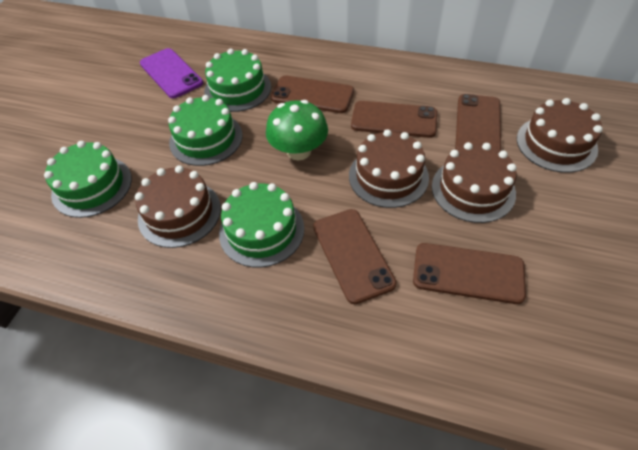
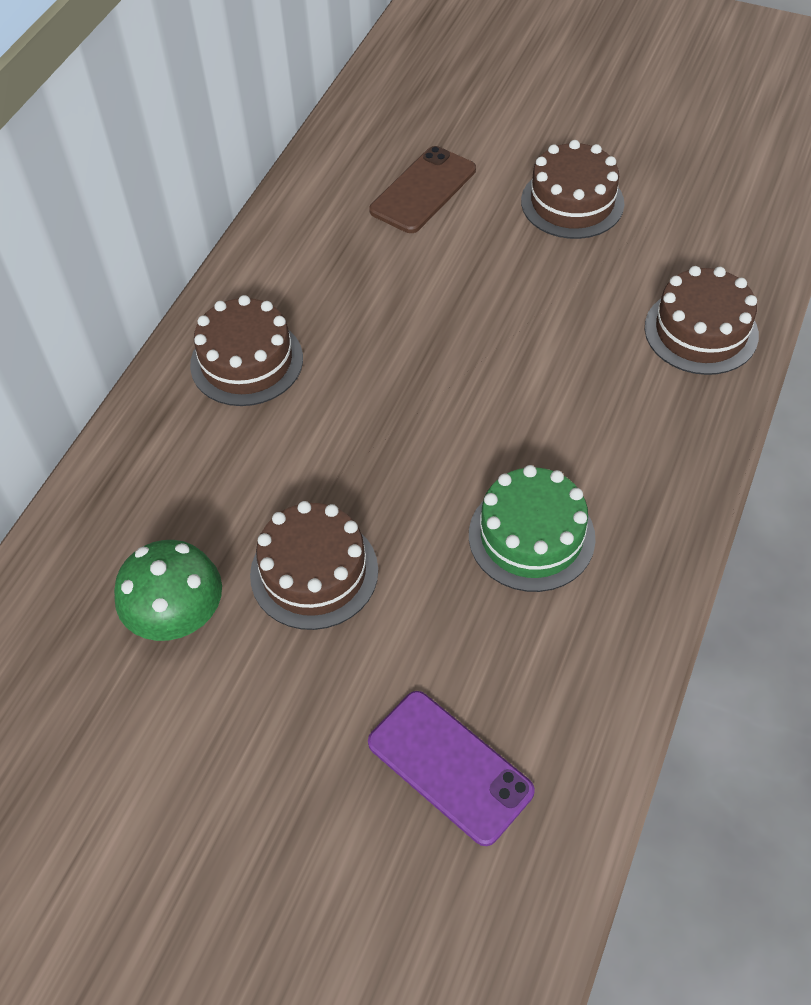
brown phone: [270,76,354,113] [313,209,397,304] [351,101,438,138] [413,243,526,304] [455,94,501,151] = 5 -> [369,146,476,233] = 1
green cake: [44,141,132,218] [168,95,243,166] [204,48,271,112] [219,182,304,268] = 4 -> [469,465,595,592] = 1

